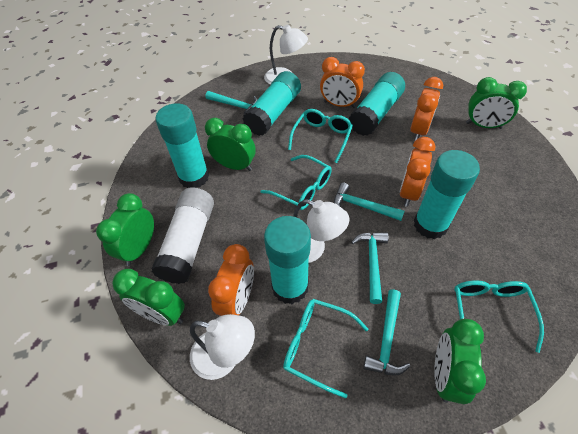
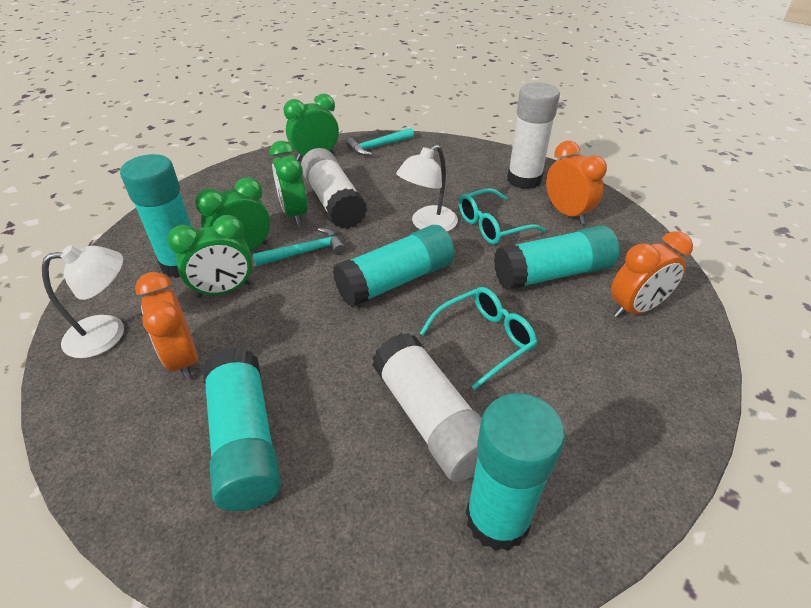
green clock: [96,193,154,266] [112,269,185,326] [205,118,256,171] [434,319,486,404] [466,77,527,129] = 5 -> [168,215,253,298] [195,177,270,251] [269,141,308,226] [284,94,339,161] = 4
orange clock: [208,244,254,316] [320,57,365,108] [400,137,435,207] [410,77,443,141] = 4 -> [135,272,198,380] [546,141,607,224] [611,231,693,318] = 3
turquoise glasses: [261,155,332,210] [283,299,368,399] [288,109,353,163] [454,280,544,353] = 4 -> [420,287,537,390] [459,188,546,244] = 2
turquoise hammer: [206,91,258,114] [334,183,405,221] [351,232,389,304] [363,289,410,376] = 4 -> [253,228,346,266] [346,128,414,156] = 2
white glue stick: [151,187,214,284] = 1 -> [301,148,367,229] [372,333,482,482] [507,82,560,189] = 3
white lamp: [190,314,255,380] [264,24,308,85] [293,199,350,263] = 3 -> [42,245,124,358] [396,145,458,232] = 2

